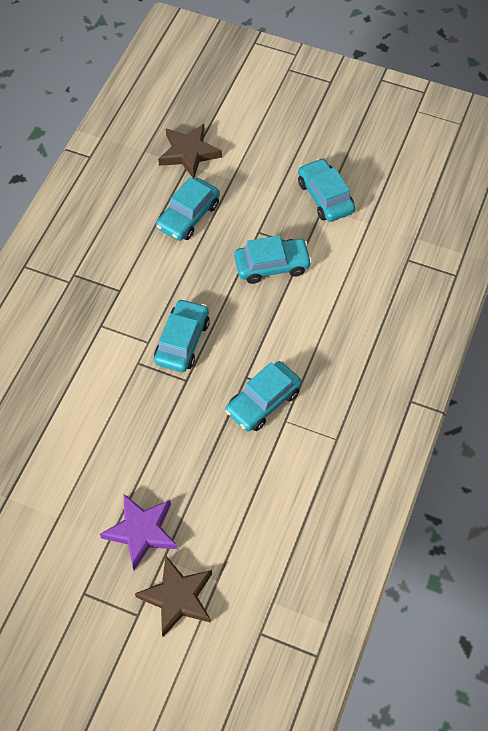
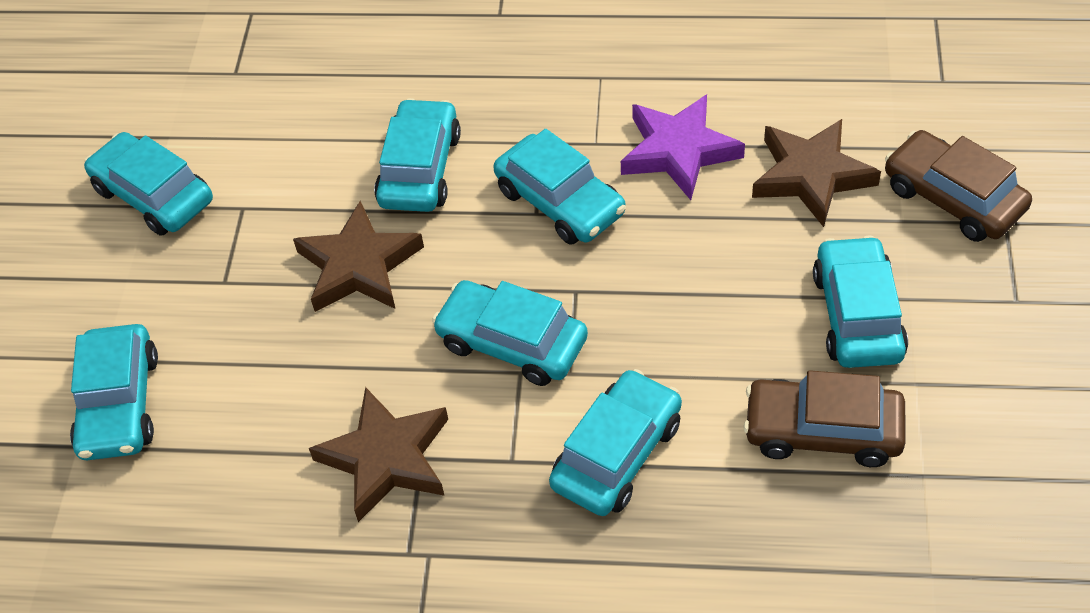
brown car: none = 0 -> [743,370,905,467] [885,130,1032,242] = 2
brown star: [135,556,212,637] [158,124,222,179] = 2 -> [293,201,424,312] [309,387,448,522] [752,119,881,227] = 3
turquoise car: [154,299,210,372] [156,177,220,241] [225,361,302,431] [234,236,312,284] [298,158,355,222] = 5 -> [70,324,158,460] [84,132,213,236] [374,98,461,212] [432,280,588,386] [493,129,626,245] [549,369,682,516] [813,235,908,368] = 7

